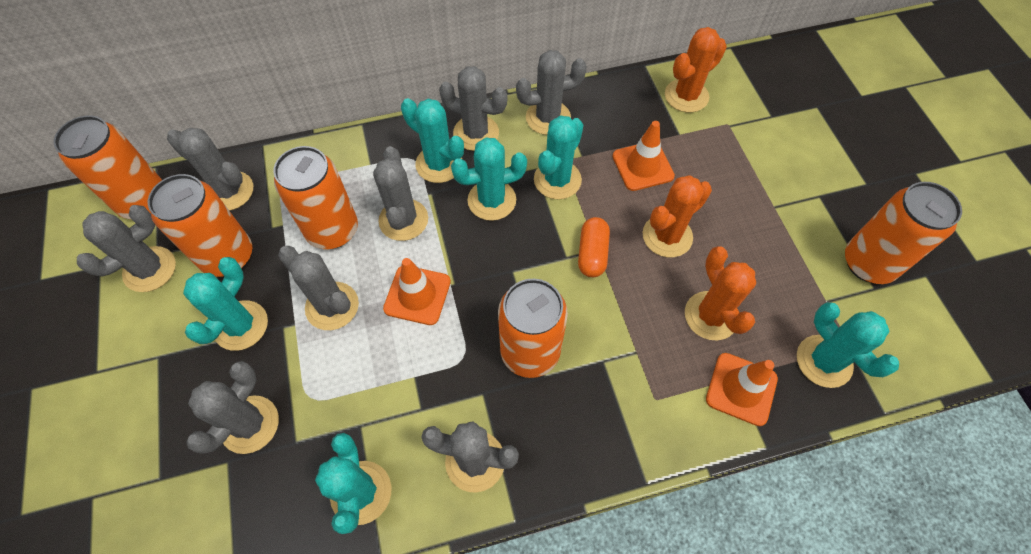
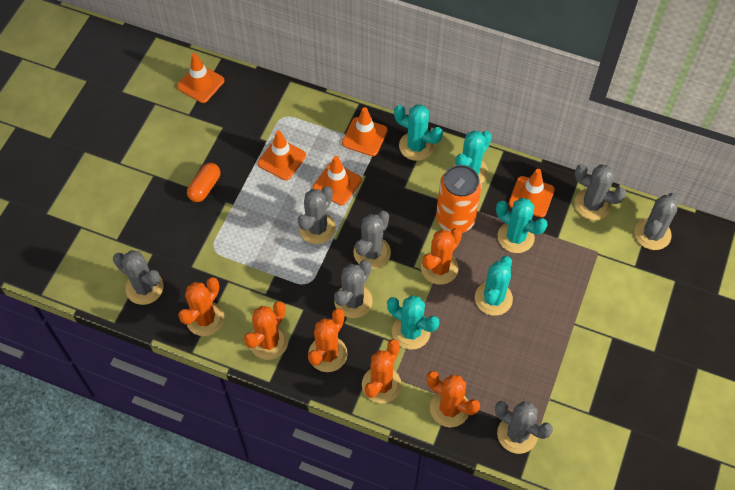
grey cactus: [77,205,176,292] [167,128,253,211] [187,361,279,454] [278,246,359,330] [373,146,428,241] [421,421,519,493] [439,66,507,151] [516,50,587,135] = 8 -> [113,250,163,305] [298,186,336,244] [334,260,373,318] [353,211,391,269] [495,401,553,454] [574,164,626,220] [634,193,679,250] = 7
orange cactus: [643,175,712,257] [665,27,727,112] [685,246,756,340] = 3 -> [178,277,224,336] [244,301,288,360] [308,308,348,372] [362,339,402,403] [421,228,462,285] [426,371,480,427] = 6
orange can: [53,116,162,219] [148,174,252,277] [274,146,358,249] [498,279,568,378] [845,182,962,284] = 5 -> [436,165,482,233] = 1
orange traffic cone: [383,258,451,325] [613,121,675,191] [706,353,778,426] = 3 -> [177,53,224,103] [258,131,306,180] [313,156,362,205] [342,107,388,156] [509,169,555,217] = 5
turquoise cactus: [183,257,268,351] [315,433,391,534] [401,98,464,183] [451,137,527,221] [534,116,583,199] [797,302,899,388] = 6 -> [387,295,439,350] [394,105,443,161] [453,130,492,184] [475,256,513,316] [496,198,547,253] = 5

